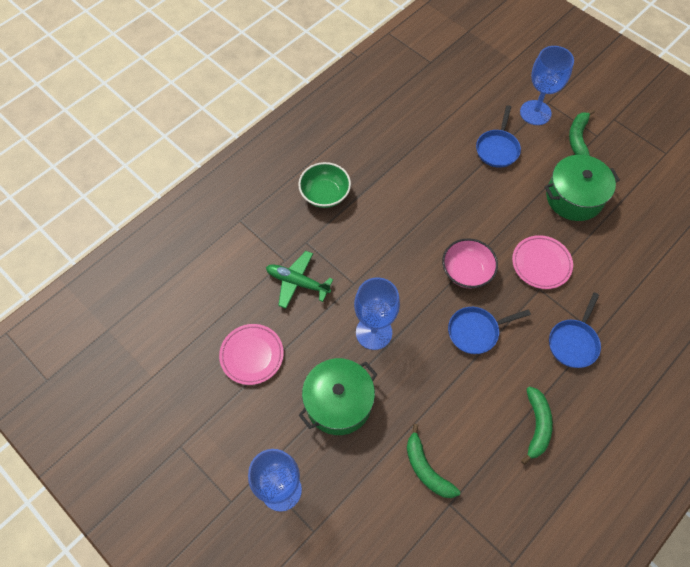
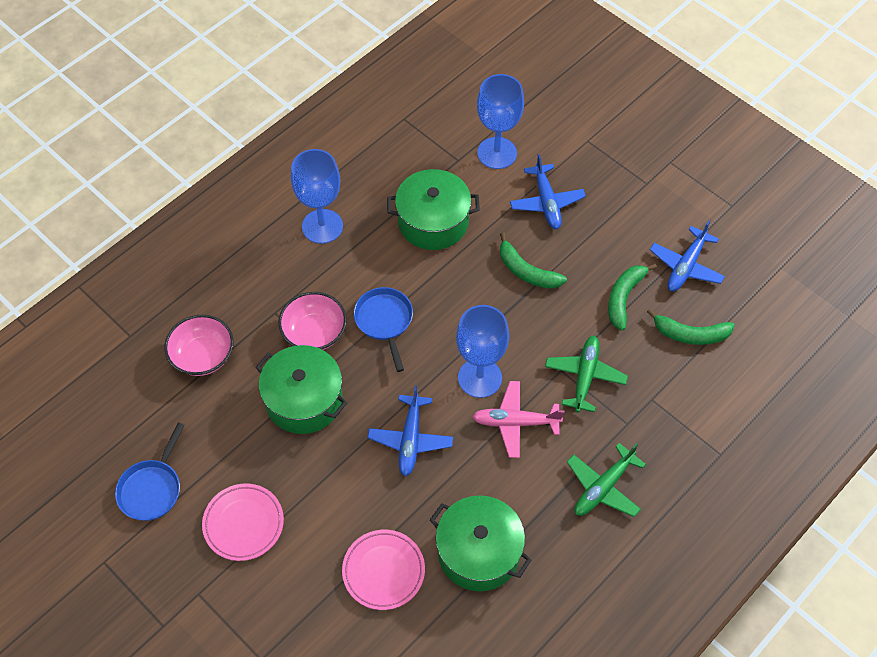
blue pan: [448,307,531,354] [476,105,521,168] [549,293,601,368] = 3 -> [115,422,185,521] [354,287,413,372] = 2
blue plane: none = 0 -> [368,385,453,476] [510,154,586,229] [650,220,725,291] = 3
green bowl: [298,162,351,208] = 1 -> none = 0
green plane: [266,251,333,309] = 1 -> [545,336,628,413] [567,443,646,517] = 2
green pot: [299,358,378,435] [545,155,620,221] = 2 -> [255,345,347,434] [387,169,480,250] [430,495,531,591] = 3
pink bowl: [442,238,498,288] = 1 -> [164,315,234,376] [278,292,347,350] = 2
pink plane: none = 0 -> [472,381,564,458] = 1

